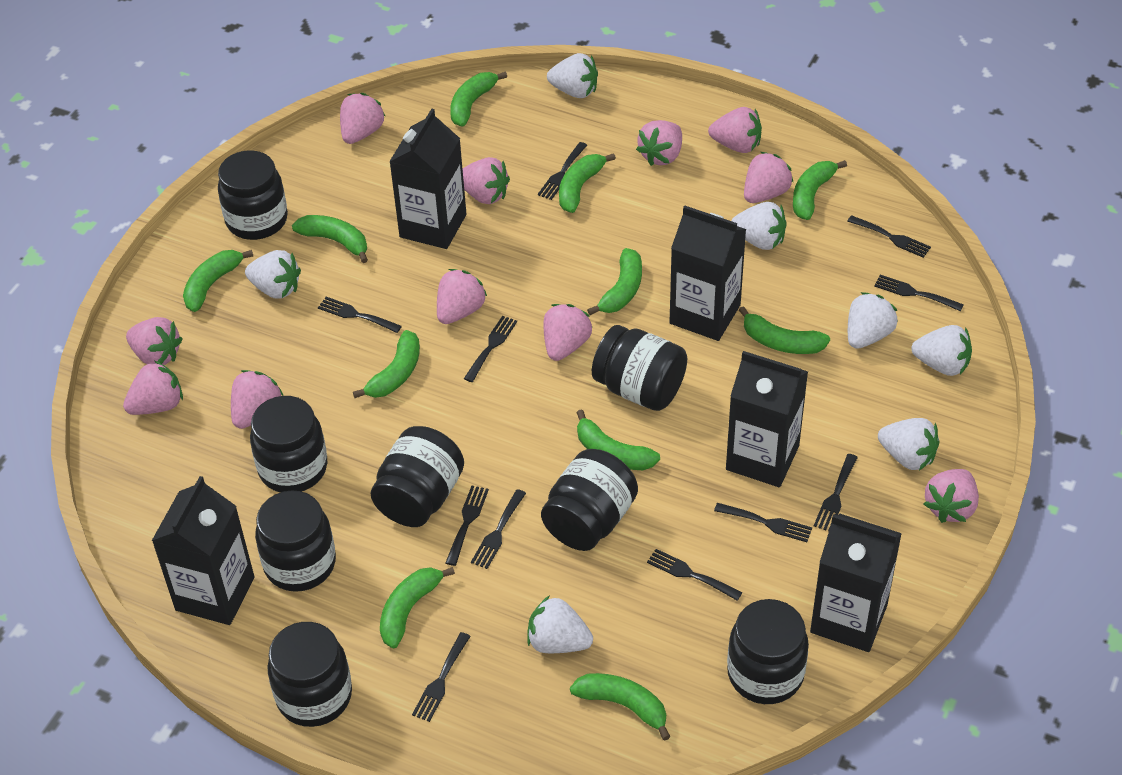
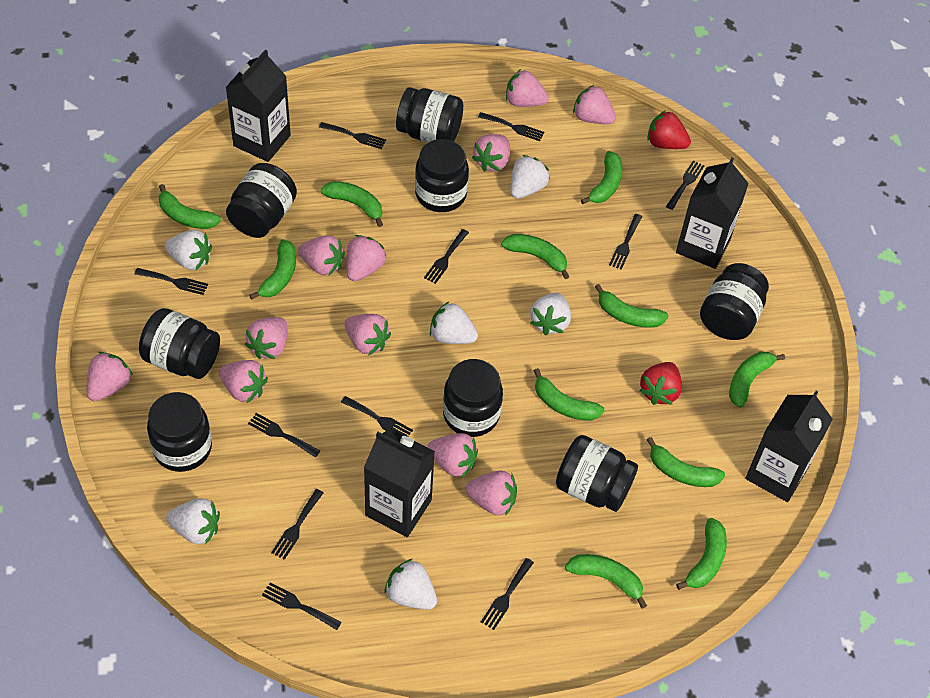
black carton: [152,476,254,625] [389,109,466,249] [669,205,746,341] [726,351,808,487] [810,514,902,652] = 5 -> [226,49,291,162] [364,429,435,537] [676,157,749,269] [745,391,832,502] = 4
red strawberry: none = 0 -> [639,362,682,405] [647,110,691,149] = 2
white strawberry: [245,250,301,299] [527,595,593,653] [547,53,598,98] [731,202,786,250] [848,292,898,349] [878,418,940,470] [911,325,972,376] = 7 -> [165,230,212,270] [166,498,220,544] [384,559,437,610] [430,302,478,344] [510,155,550,199] [530,293,571,335] = 6

